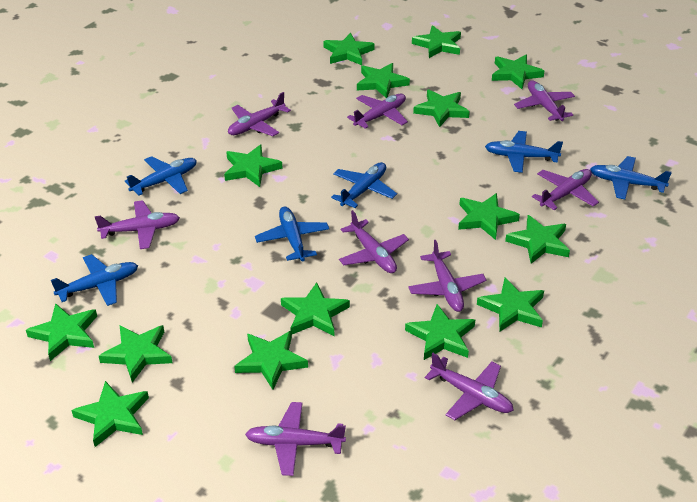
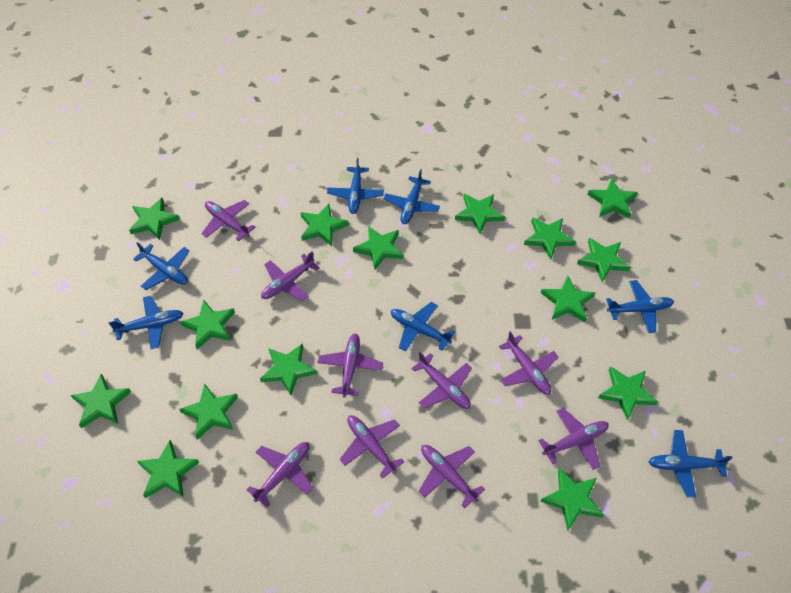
blue plane: [51,254,138,306] [125,156,197,195] [255,206,329,261] [331,162,397,208] [485,131,563,173] [590,156,672,199] = 6 -> [109,296,183,349] [133,242,189,290] [327,158,384,214] [384,169,440,224] [391,302,455,352] [606,280,674,333] [649,430,732,497] = 7

